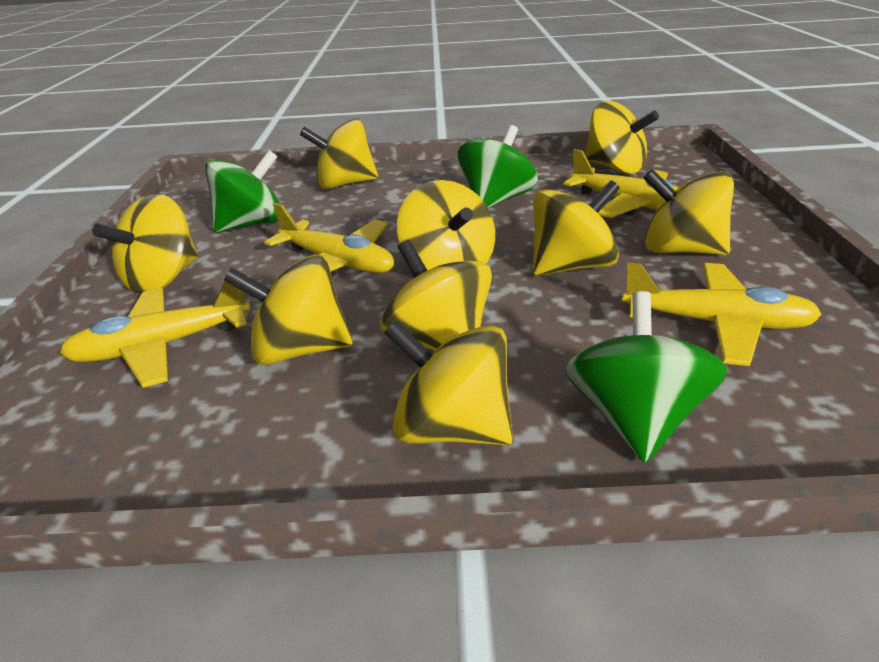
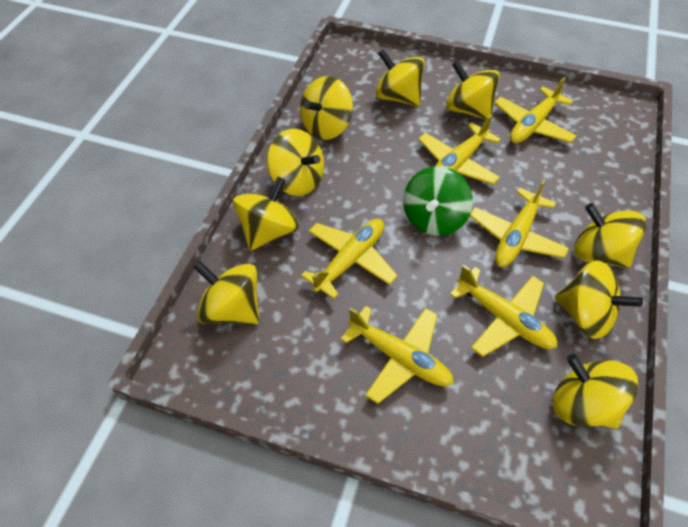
green spinning top: [205,150,280,232] [457,125,538,208] [565,291,727,463] = 3 -> [403,166,473,236] = 1
yellow plane: [59,281,251,388] [264,203,394,277] [564,149,679,218] [622,263,822,366] = 4 -> [301,219,398,299] [341,306,454,404] [419,114,501,185] [449,264,557,357] [470,179,569,267] [494,77,577,143] = 6

